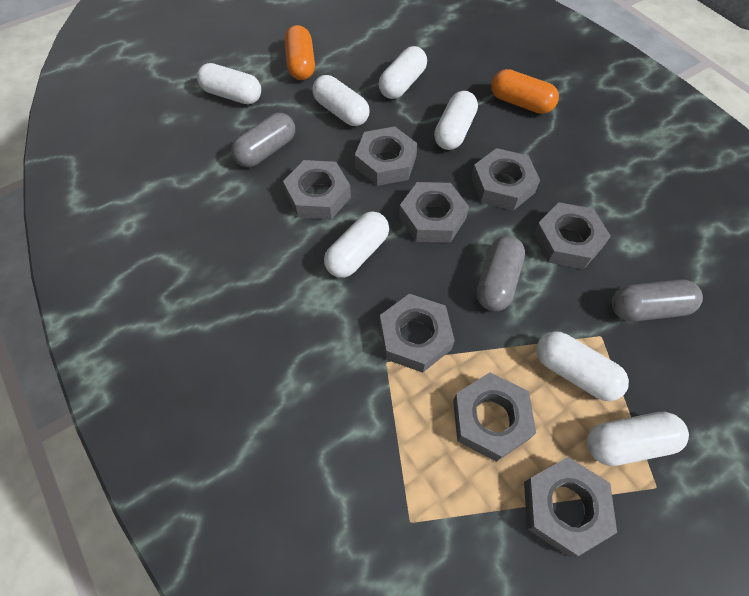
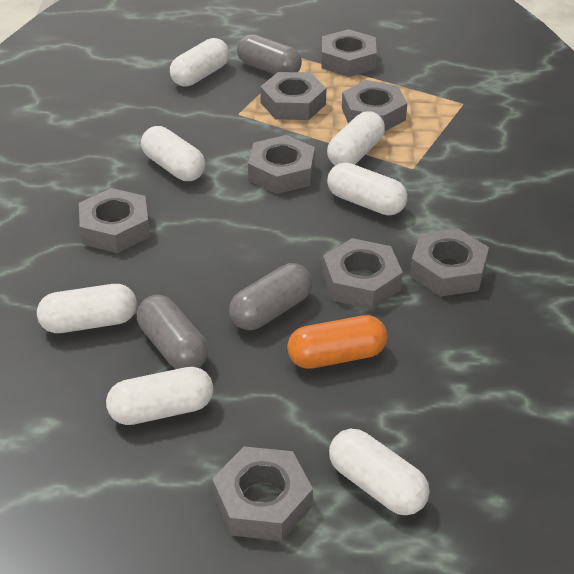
orange capsule: [285,25,315,80] [491,69,559,114] = 2 -> [287,315,387,369] = 1

